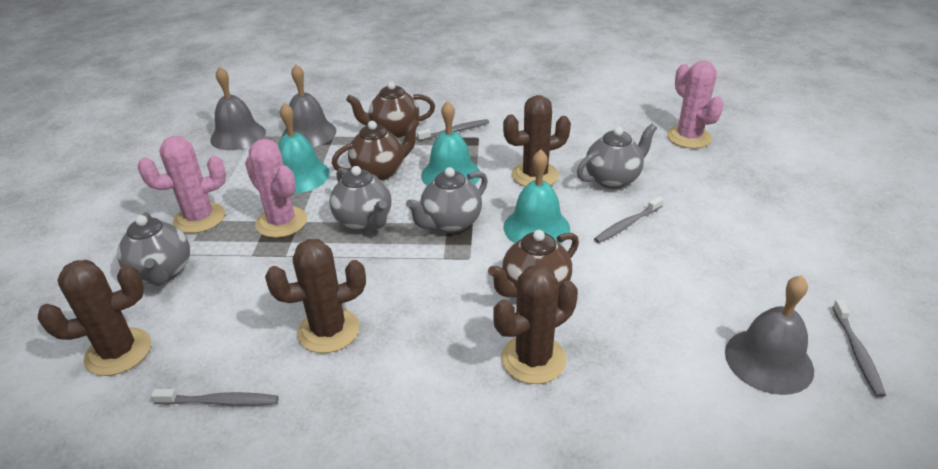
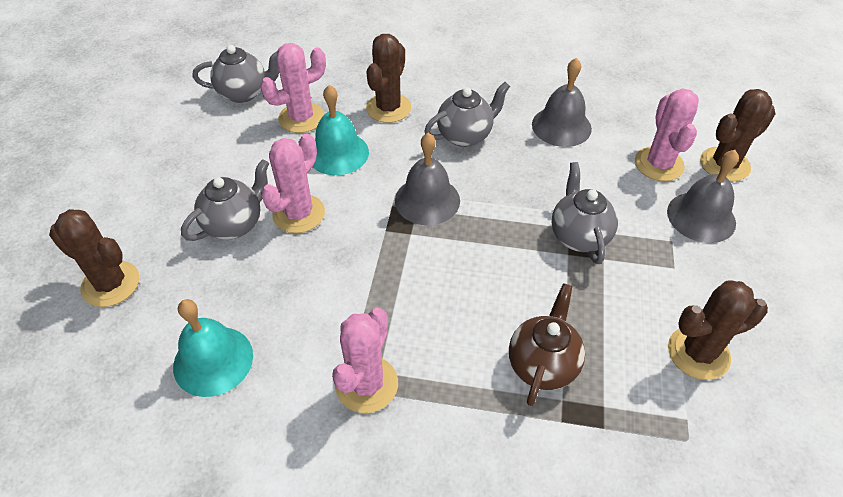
brown teapot: [332,119,419,181] [346,82,435,138] [488,230,579,297] = 3 -> [509,283,585,406] = 1
grey toothbrush: [151,389,279,406] [417,119,489,141] [594,196,663,243] [832,300,886,397] = 4 -> none = 0
pink cactus: [138,136,226,233] [245,139,307,238] [667,61,724,149] = 3 -> [260,43,326,133] [261,134,325,233] [332,308,398,413] [635,88,699,181] = 4
turquoise bell: [278,103,330,193] [421,101,480,186] [504,149,570,244] = 3 -> [173,299,253,397] [313,85,369,175] = 2

